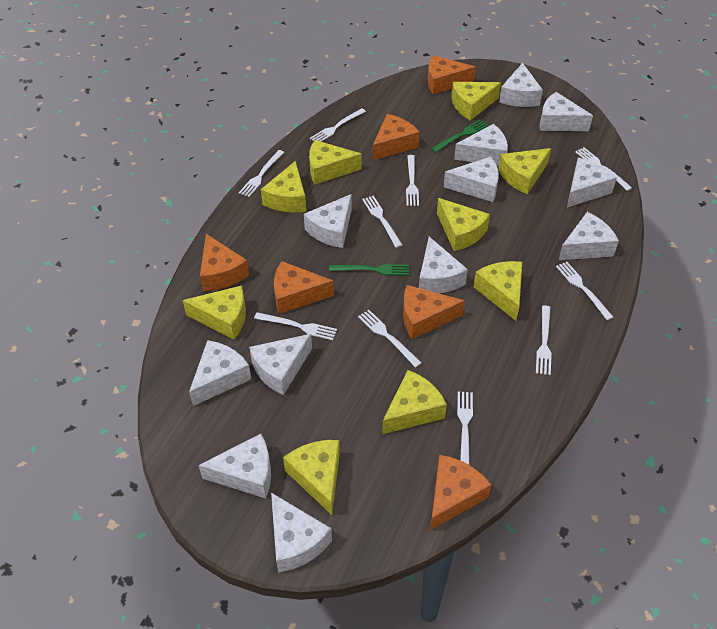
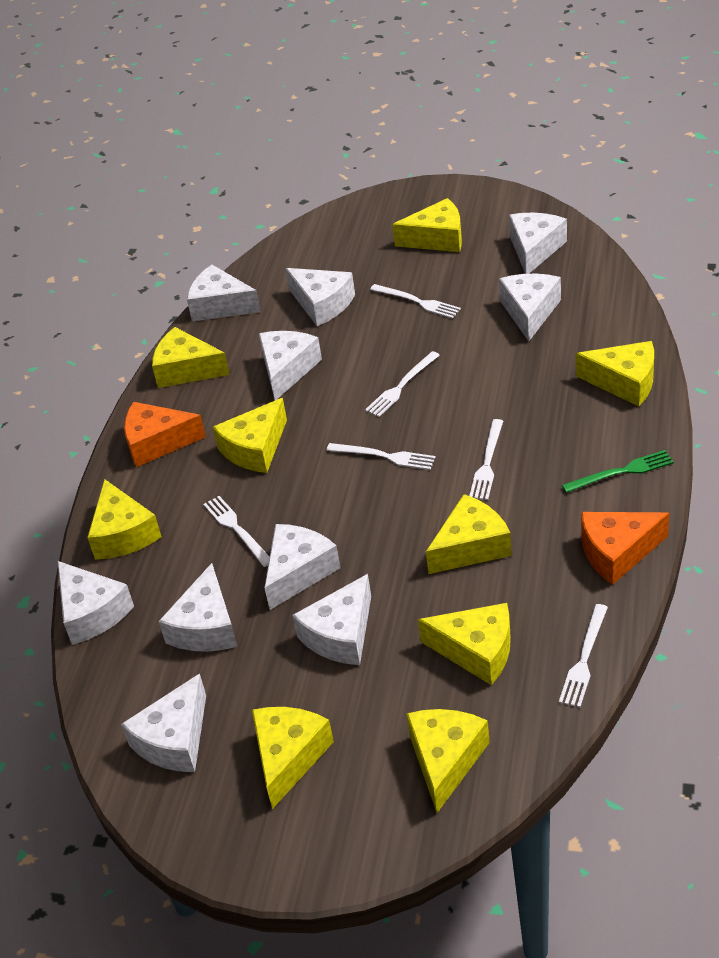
green fork: [329,264,409,275] [431,120,488,152] = 2 -> [562,450,674,493] = 1
orange cheese: [200,234,249,291] [274,261,334,314] [373,114,420,160] [403,285,465,339] [428,55,476,94] [430,454,492,531] = 6 -> [124,402,206,467] [581,512,669,585] = 2
white cheese: [189,340,251,406] [199,434,271,499] [249,334,312,395] [271,493,332,573] [304,194,352,248] [419,237,468,294] [444,157,499,202] [454,124,508,166] [499,63,543,107] [539,92,593,131] [559,212,619,260] [567,158,617,208] = 12 -> [58,561,134,645] [121,673,206,772] [158,563,237,652] [187,265,261,321] [259,331,322,400] [264,524,340,610] [285,268,355,326] [292,574,371,665] [499,274,561,341] [509,213,567,274] = 10
white fork: [239,150,284,197] [254,312,337,340] [310,108,366,142] [358,310,421,368] [362,196,402,248] [406,155,419,206] [457,392,473,465] [536,305,552,375] [556,262,613,320] [575,147,632,191] = 10 -> [203,496,270,567] [326,443,436,470] [365,351,440,417] [370,284,461,319] [469,419,503,500] [559,604,608,707] = 6

